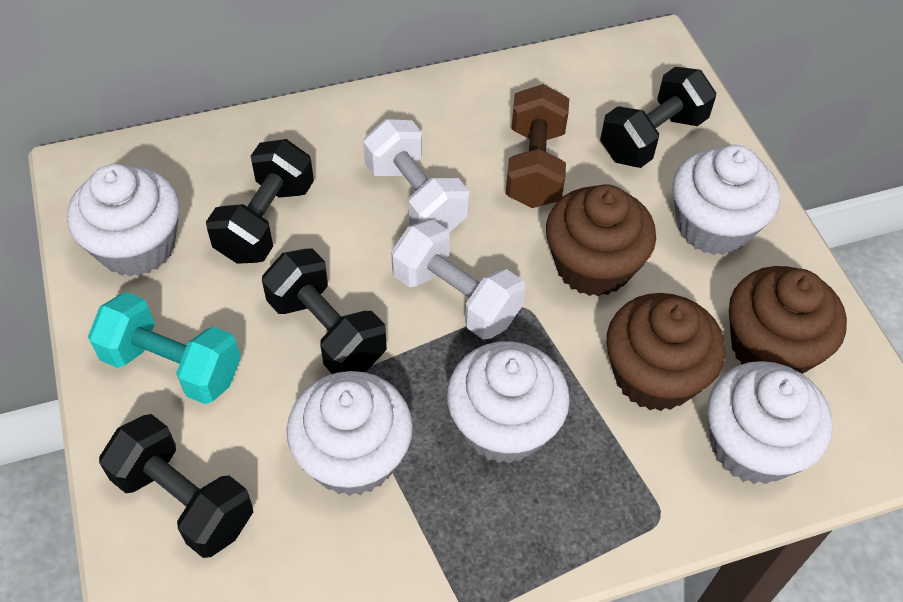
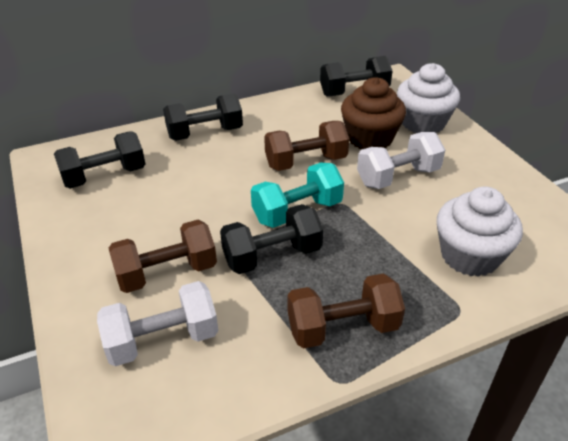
brown cupcake: [546,184,656,296] [607,293,725,411] [729,266,847,374] = 3 -> [341,77,406,149] = 1
brown dumbbell: [506,84,569,208] = 1 -> [109,220,217,293] [264,121,349,171] [287,273,405,348] = 3
white cupcake: [67,164,180,277] [287,371,413,496] [447,341,570,464] [672,145,780,255] [707,361,833,484] = 5 -> [397,63,460,133] [437,187,523,277] = 2

